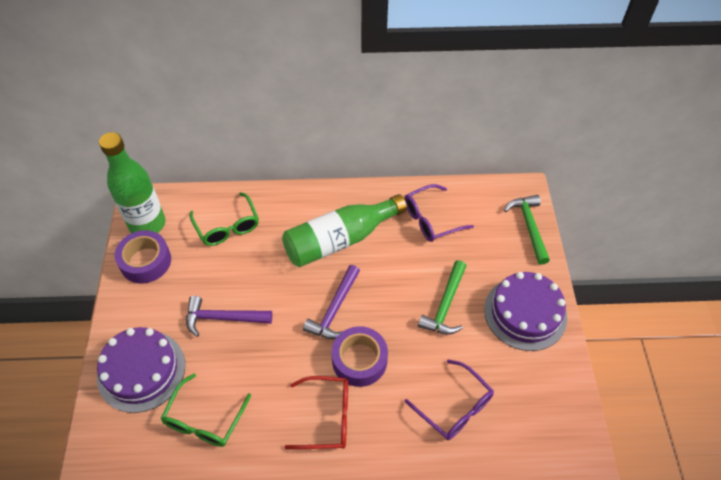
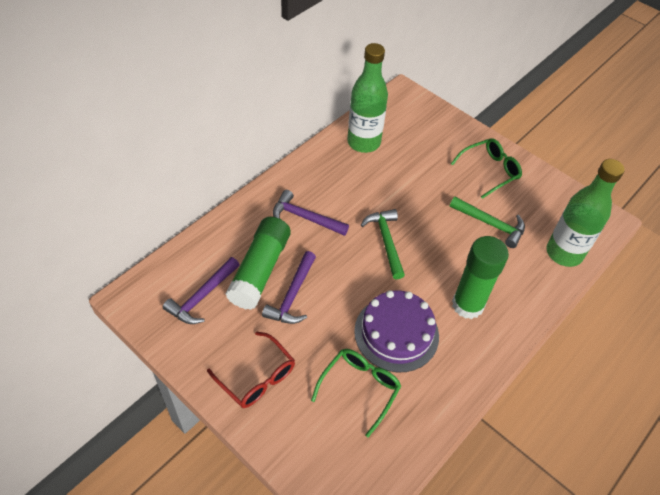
green glue stick: none = 0 -> [225,217,291,310] [452,236,509,319] = 2
purple cake: [97,327,185,413] [484,272,567,351] = 2 -> [354,290,439,372] = 1
purple glasses: [405,184,474,242] [405,359,494,440] = 2 -> none = 0
purple hammer: [186,296,272,337] [303,265,360,339] = 2 -> [163,257,239,324] [262,251,316,324] [273,190,349,236] = 3
purple tape: [115,230,171,284] [332,326,388,387] = 2 -> none = 0

